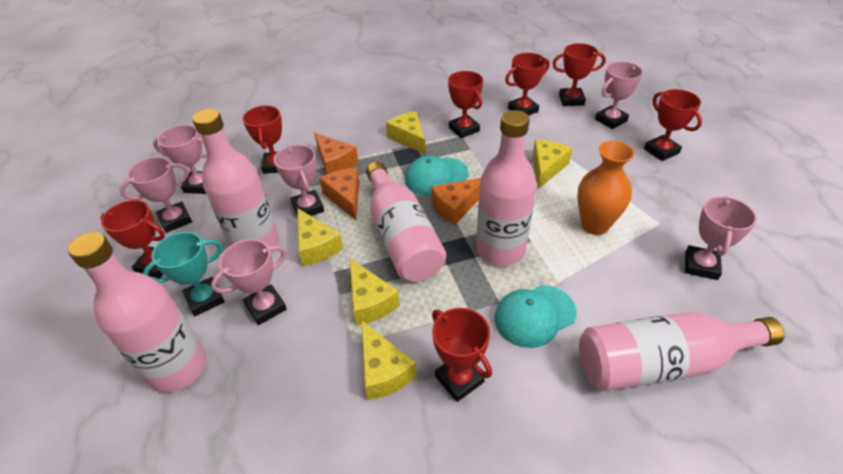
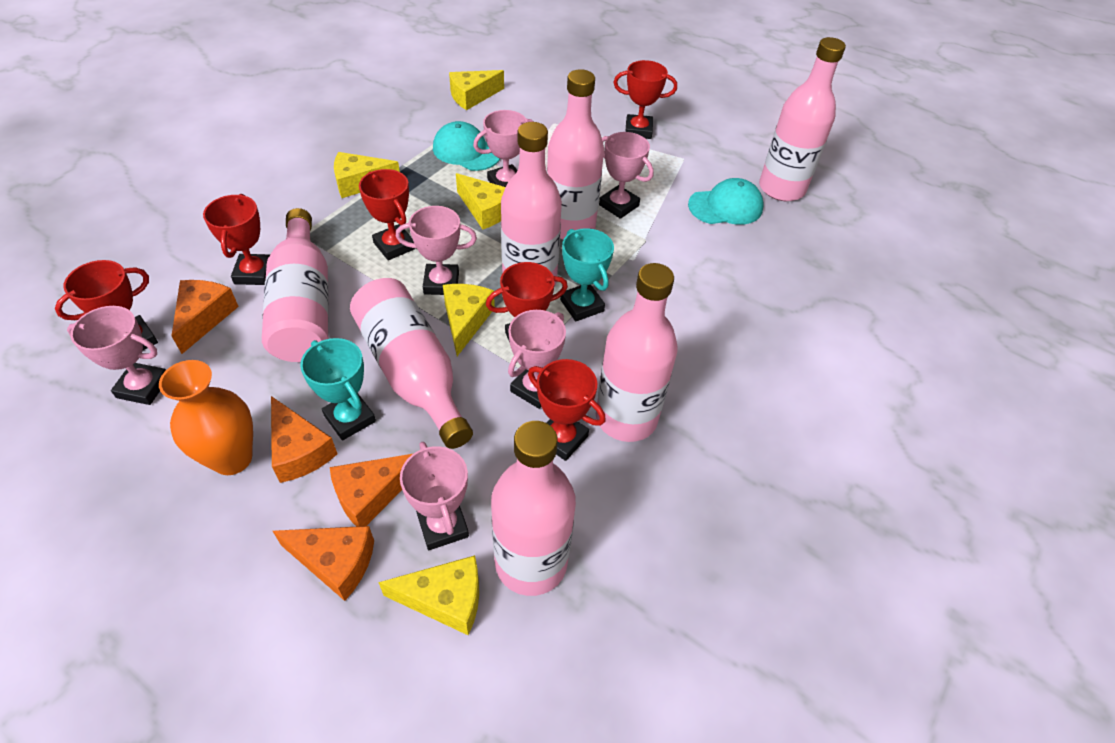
orange cheese: [314,133,358,174] [319,168,360,220] [431,178,481,225] = 3 -> [172,280,239,354] [271,396,337,483] [273,526,374,601] [330,453,414,527] = 4
pink bottle: [68,232,206,393] [192,109,279,252] [366,162,446,282] [476,110,537,266] [579,312,785,391] = 5 -> [262,208,329,362] [350,278,473,449] [491,421,576,596] [501,122,562,287] [547,69,604,240] [596,263,678,442] [759,37,846,201] = 7
red trophy: [101,200,165,278] [242,105,282,174] [432,308,492,402] [448,71,483,138] [505,53,549,116] [552,43,606,106] [644,89,702,161] = 7 -> [55,260,158,350] [203,194,270,285] [359,169,416,260] [486,262,568,343] [528,359,605,461] [613,60,677,139] = 6
turquoise trophy: [143,232,225,316] = 1 -> [300,338,376,440] [560,228,614,321] = 2

